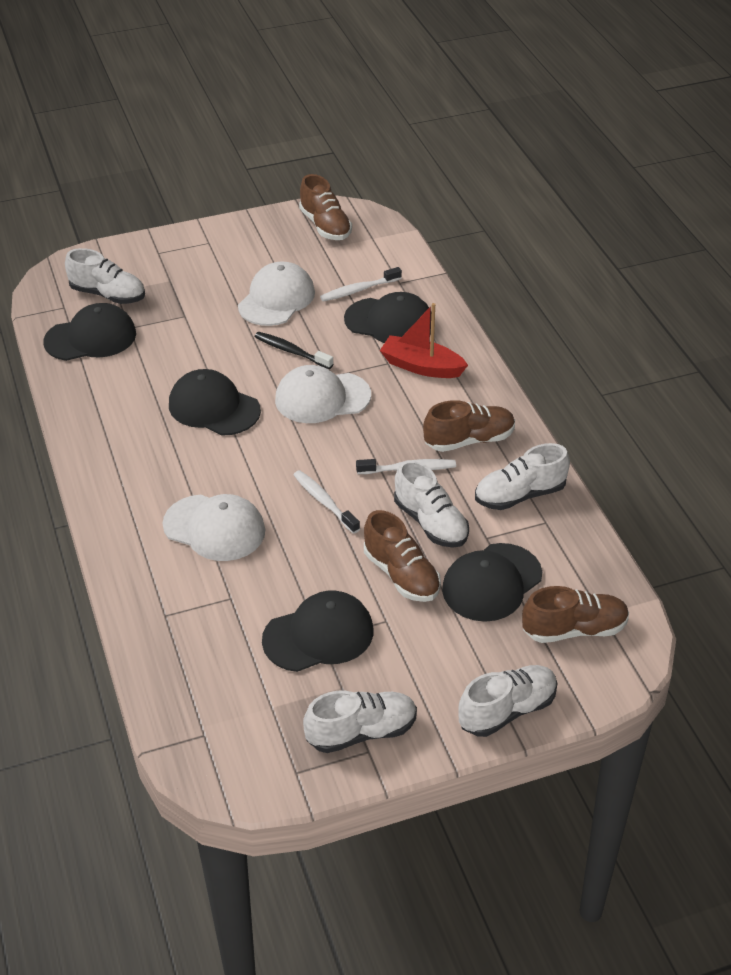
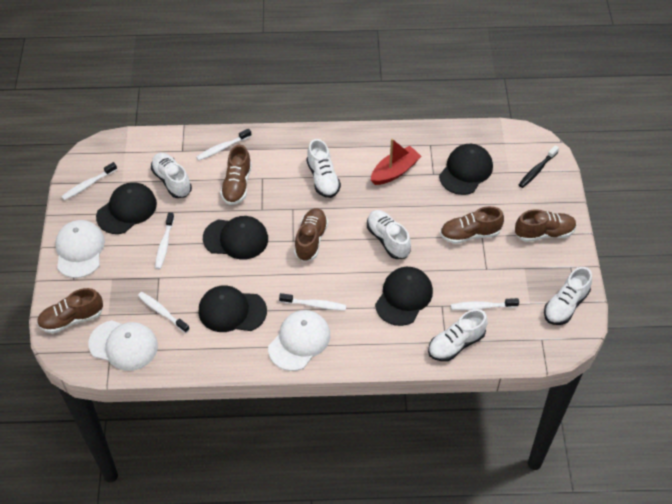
brown shoe: [299,174,352,240] [364,510,441,602] [423,400,515,452] [522,586,629,643] = 4 -> [37,288,103,334] [220,145,252,205] [294,208,328,262] [440,206,504,244] [515,209,577,242] = 5
white toothbrush: [294,470,360,534] [320,267,402,302] [356,459,456,474] = 3 -> [61,162,117,200] [138,292,190,333] [155,212,174,269] [196,129,251,161] [279,293,347,311] [451,298,519,310] = 6

